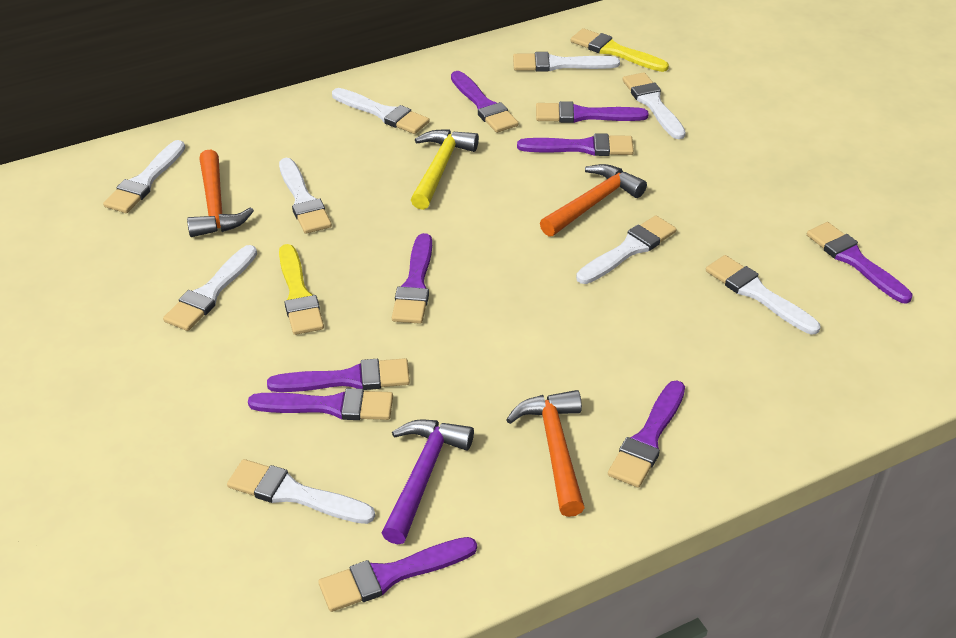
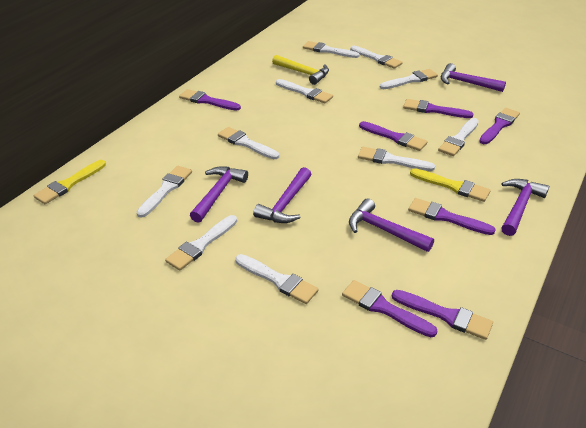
orange hammer: [187,149,254,237] [506,390,585,517] [540,164,647,237] = 3 -> none = 0
purple brush: [248,388,393,420] [267,358,410,392] [318,537,477,612] [392,233,432,324] [451,71,519,133] [517,133,634,156] [536,101,649,123] [608,380,685,488] [807,222,912,303] = 9 -> [179,89,241,111] [342,280,437,337] [359,121,428,151] [392,290,493,340] [403,99,473,118] [408,198,496,235] [479,108,520,144] = 7
purple hammer: [382,419,474,544] = 1 -> [190,166,248,223] [253,167,311,223] [349,198,434,252] [441,63,506,92] [501,179,549,236] = 5
white brush: [103,140,185,213] [163,245,257,331] [227,459,375,524] [279,158,332,234] [332,88,430,134] [513,52,620,72] [576,215,677,284] [622,72,686,139] [706,255,820,334] = 9 -> [137,166,192,218] [165,215,237,271] [218,127,279,159] [235,254,319,304] [276,79,333,104] [303,41,360,58] [350,46,403,69] [358,147,435,171] [380,69,438,89] [438,118,479,156] = 10

